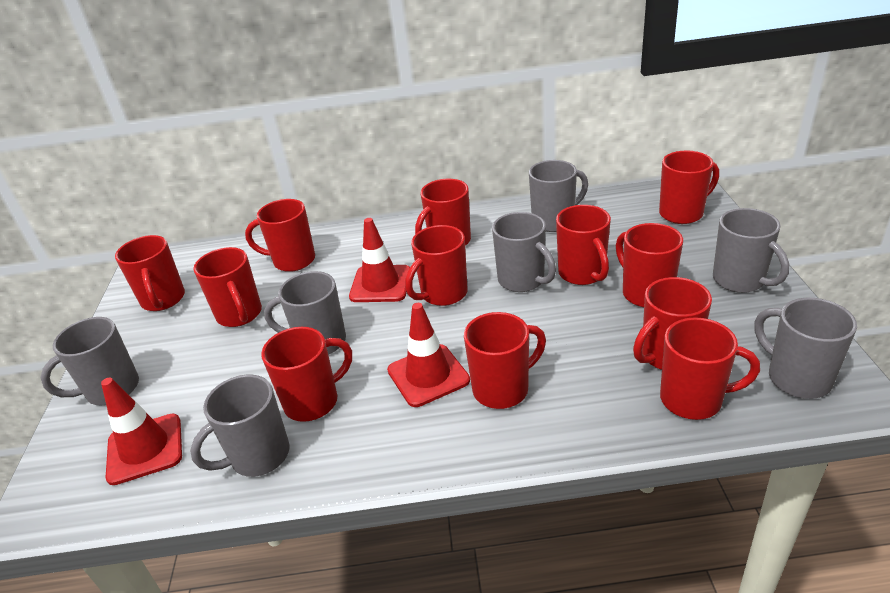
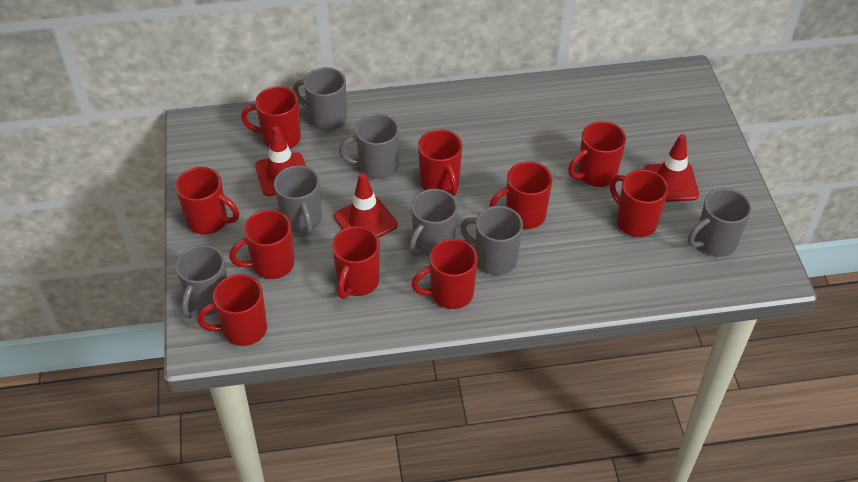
red mug: [115,235,185,311] [193,247,262,327] [245,199,315,272] [261,327,352,422] [405,225,468,306] [415,179,471,246] [464,312,546,409] [556,205,611,285] [616,223,683,307] [633,277,712,370] [659,151,719,224] [660,317,760,420] = 12 -> [176,167,239,235] [197,274,267,346] [229,210,294,279] [241,86,301,149] [332,226,380,299] [411,239,478,309] [418,129,462,196] [489,162,553,229] [568,121,626,187] [610,169,668,237] = 10

